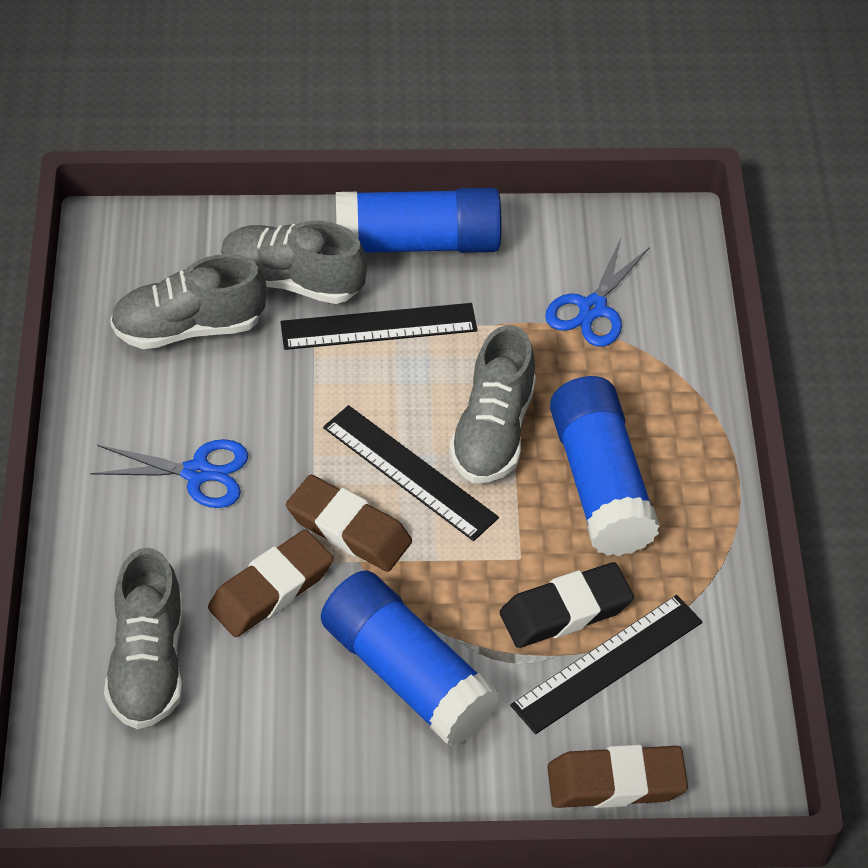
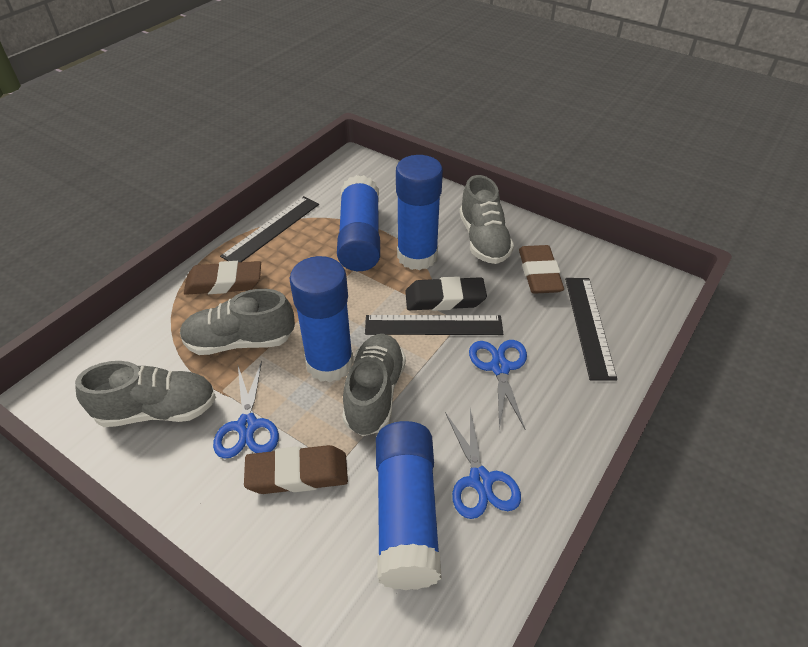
blue glue stick: [321,571,500,746] [336,188,502,253] [550,376,660,556] = 3 -> [290,256,354,382] [337,175,380,271] [376,421,442,590] [396,155,443,270] = 4
blue scissors: [90,439,248,508] [545,239,650,347] = 2 -> [213,361,279,459] [445,409,521,519] [469,340,527,429] = 3

